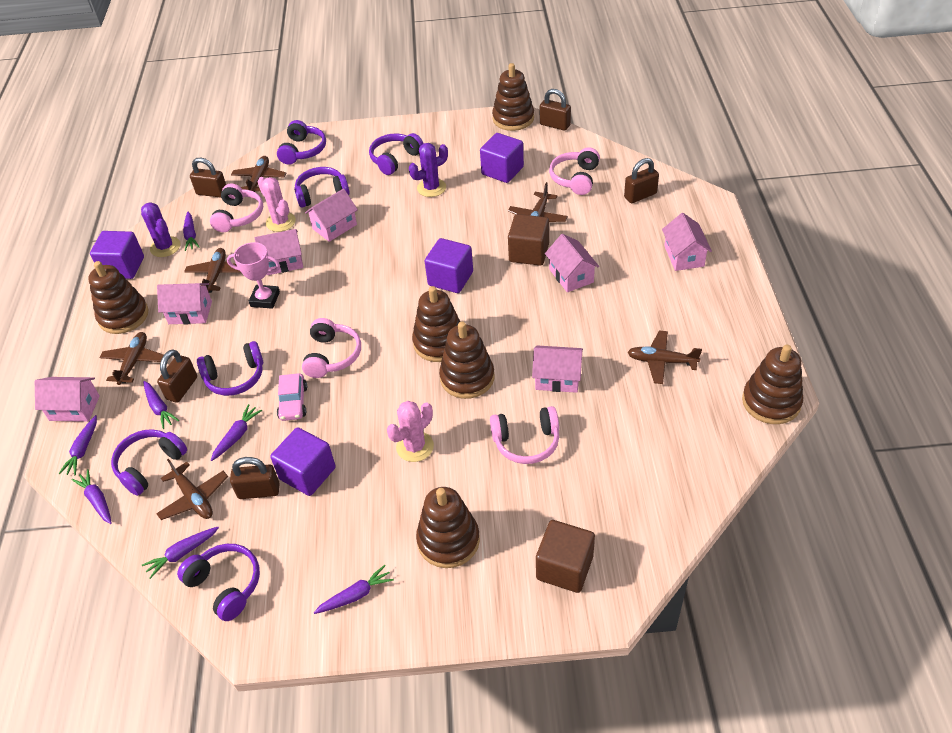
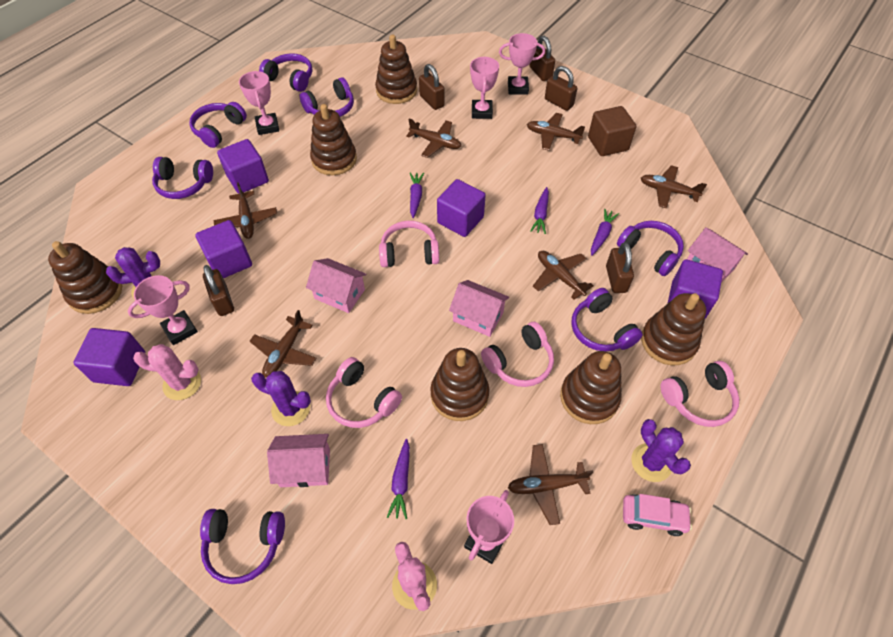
brown cube: [508,214,549,266] [536,520,595,593] = 2 -> [588,106,636,156] = 1
brown plane: [99,332,164,385] [156,459,228,520] [184,248,241,293] [231,156,286,192] [508,182,568,222] [627,331,702,384] = 6 -> [213,182,277,239] [249,310,317,378] [406,118,461,158] [508,444,593,525] [527,113,585,151] [533,251,594,300] [641,165,707,208] = 7
pink house: [35,377,100,422] [157,283,212,324] [255,229,303,275] [305,189,358,242] [532,345,583,393] [545,234,599,292] [662,213,712,271] = 7 -> [267,434,330,487] [306,258,367,313] [449,280,509,337] [687,227,748,283] = 4
pink trophy: [227,242,280,309] = 1 -> [128,275,198,345] [239,71,279,135] [464,490,514,564] [470,57,499,119] [499,33,545,95] = 5
purple cactus: [141,202,181,257] [409,143,448,197] = 2 -> [106,247,160,300] [251,371,311,426] [631,419,691,482] = 3
purple carrot: [58,415,97,475] [71,469,112,524] [142,527,219,579] [143,381,179,429] [183,212,200,251] [211,404,262,461] [313,565,394,614] = 7 -> [387,439,410,519] [410,173,424,218] [530,187,549,234] [591,209,619,256] = 4
purple cube: [90,231,144,279] [270,427,336,496] [425,238,473,293] [480,133,524,183] = 4 -> [73,328,145,386] [195,220,252,278] [217,139,269,194] [437,179,486,237] [667,259,723,318] = 5
purple headphones: [111,429,187,496] [177,544,260,621] [197,341,263,396] [277,120,326,165] [294,167,349,208] [369,133,424,175] = 6 -> [152,157,213,199] [189,102,247,148] [200,509,285,584] [259,53,312,92] [299,77,354,117] [571,288,643,351] [617,221,684,276] = 7

